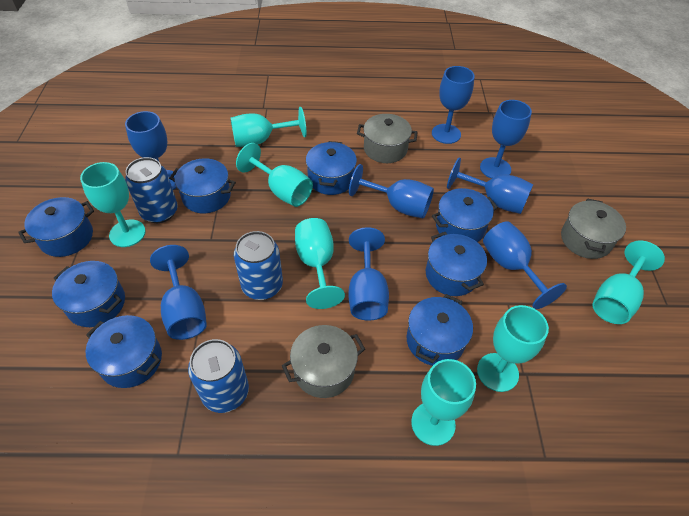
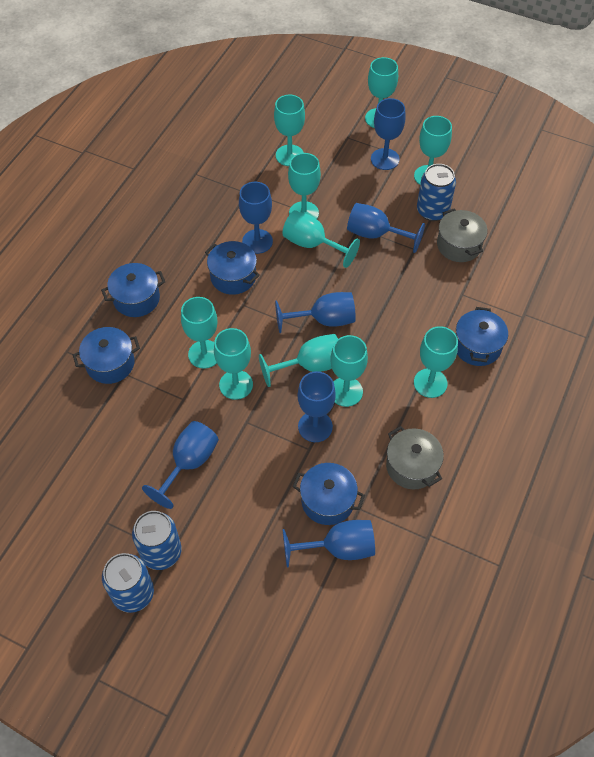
blue goblet: [125,111,176,190] [150,245,207,340] [348,227,389,320] [349,164,434,218] [432,66,475,144] [447,158,533,214] [480,100,532,179] [483,221,567,309] = 8 -> [142,421,219,509] [239,182,273,254] [275,292,356,333] [283,520,375,567] [297,371,336,442] [347,203,425,253] [371,98,406,170] = 7
blue pot: [18,197,94,257] [52,261,125,327] [86,315,162,388] [169,158,236,213] [306,141,357,195] [406,294,473,366] [426,232,487,296] [432,188,498,242] = 8 -> [73,327,140,384] [101,263,165,317] [205,241,260,295] [292,463,365,525] [456,307,508,366] = 5
grey pot: [282,325,365,398] [357,114,418,163] [561,198,626,259] = 3 -> [386,426,444,489] [437,208,487,262] = 2
turquoise goblet: [80,162,146,247] [230,107,307,147] [236,143,313,207] [295,218,345,309] [411,359,476,446] [477,305,549,392] [593,241,665,324] = 7 -> [181,297,217,369] [214,328,253,400] [259,334,338,387] [274,95,305,166] [282,210,360,268] [288,153,321,219] [330,335,368,407] [365,57,398,128] [414,116,452,185] [414,326,458,398] = 10

